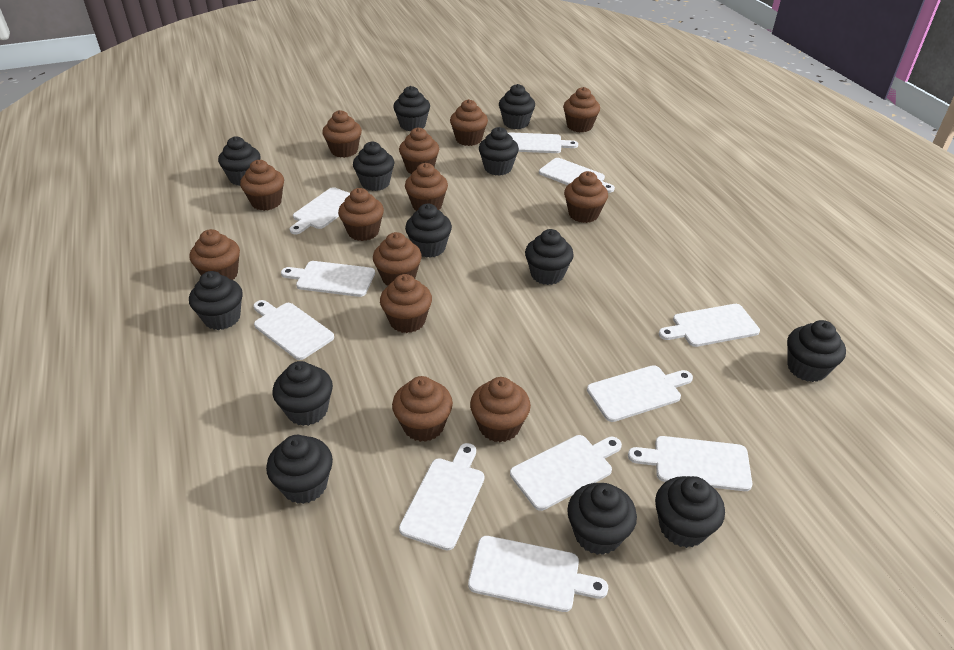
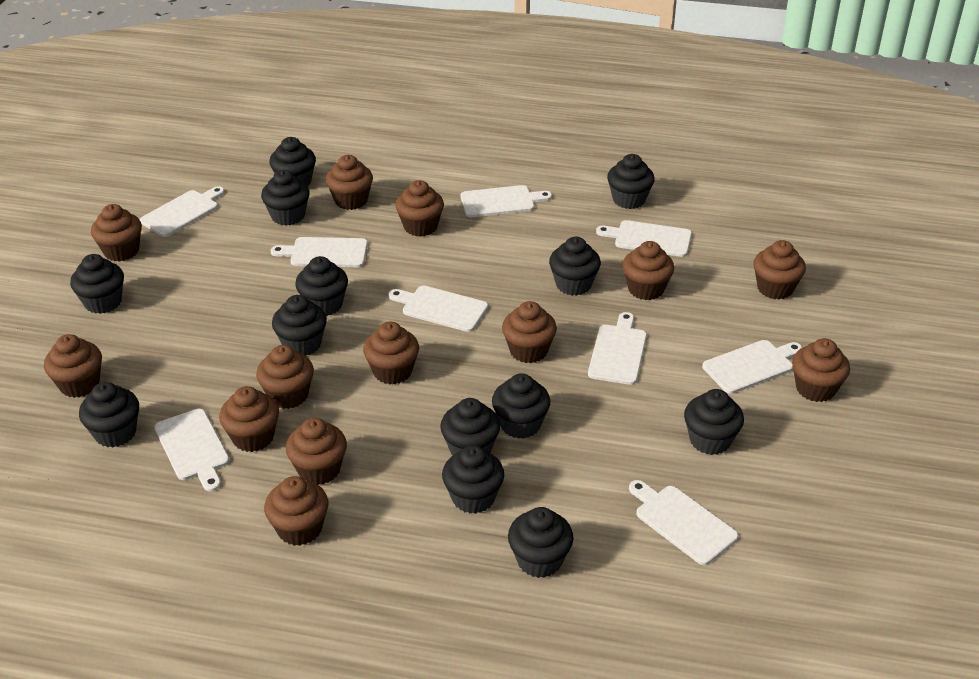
white cutting board: [253,300,334,360] [281,261,375,297] [290,187,350,234] [399,443,484,551] [468,536,608,612] [508,132,578,153] [510,435,622,511] [539,158,615,193] [587,365,693,422] [628,436,752,491] [659,304,760,347] = 11 -> [140,186,225,237] [154,409,230,492] [271,237,368,267] [389,286,488,332] [460,185,552,217] [588,312,647,385] [596,220,692,257] [629,480,738,565] [702,340,803,394] = 9

